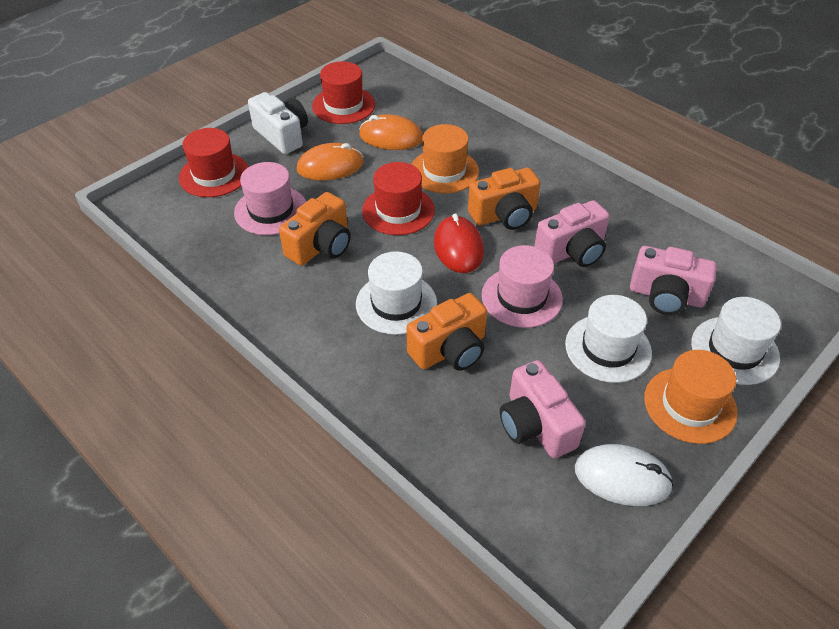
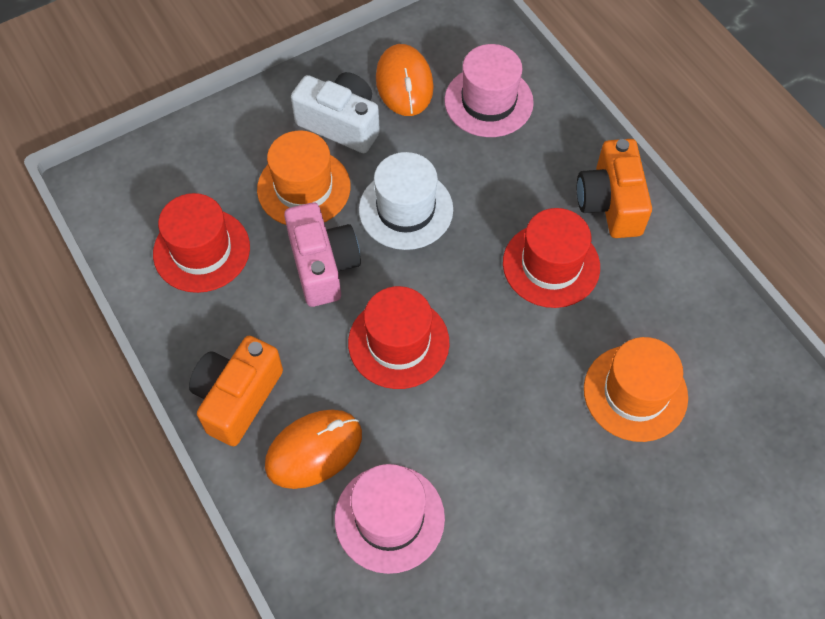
orange camera: [279,192,351,266] [406,293,487,371] [468,168,541,230] = 3 -> [189,336,283,446] [577,139,652,238] = 2
pink camera: [500,360,586,458] [534,200,610,267] [630,246,717,315] = 3 -> [284,202,361,307] = 1
red mouse: [434,213,484,273] = 1 -> none = 0
white hat: [356,251,437,335] [565,295,652,383] [691,297,781,385] = 3 -> [359,152,453,250] = 1
white mouse: [575,444,674,506] = 1 -> none = 0

